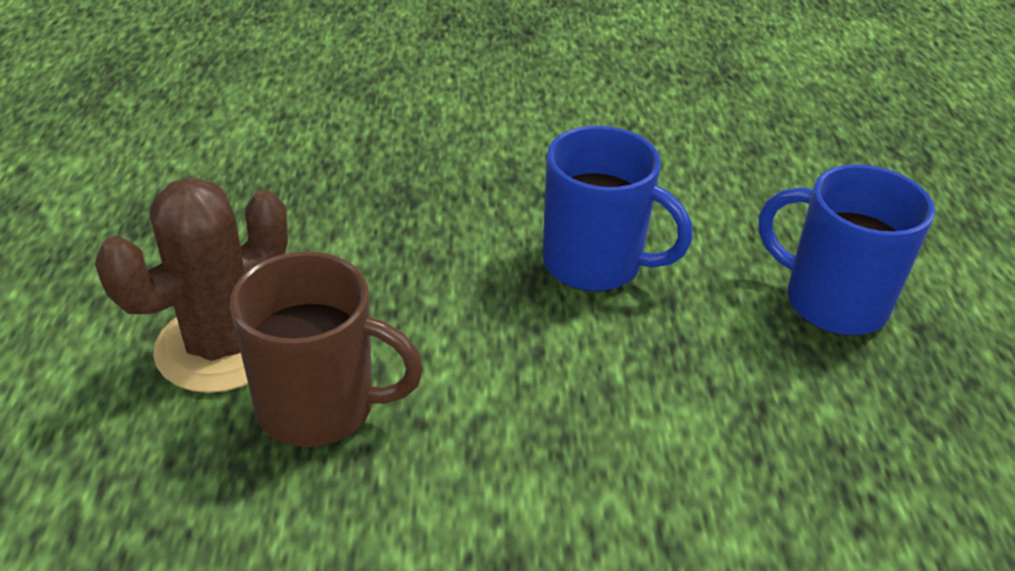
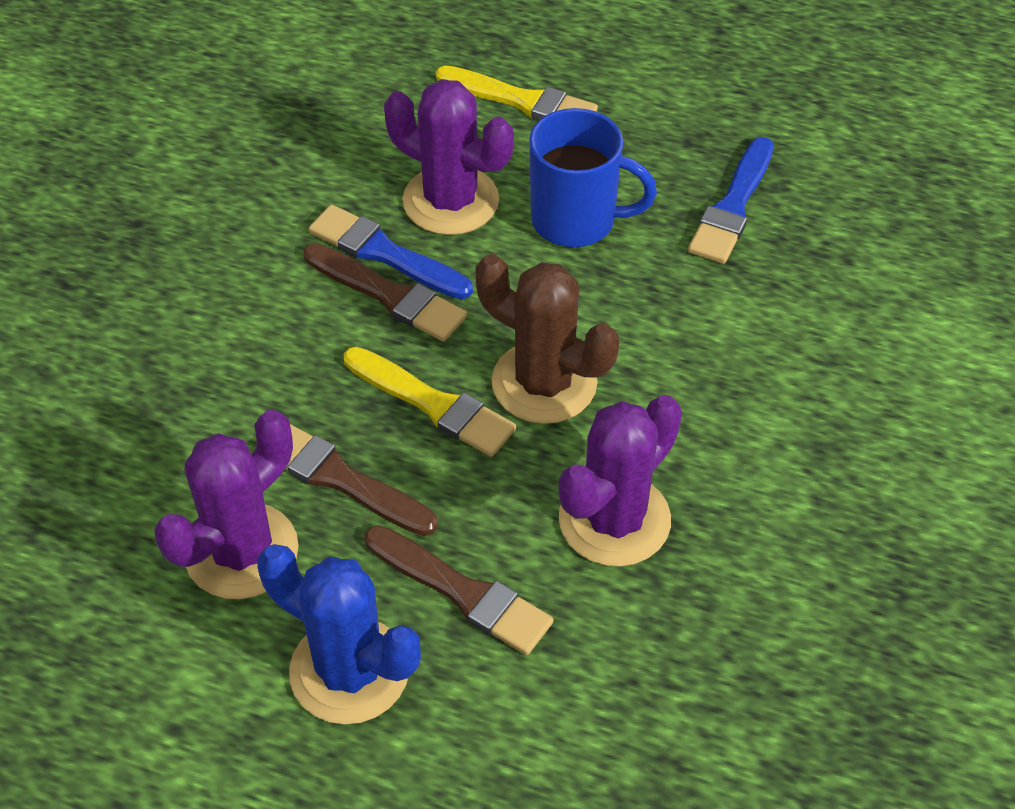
blue brush: none = 0 -> [309,204,473,299] [688,137,774,264] = 2
blue cactus: none = 0 -> [257,544,421,725] = 1
blue mug: [543,126,693,292] [759,164,935,336] = 2 -> [529,108,657,247] = 1
brown brush: none = 0 -> [285,424,438,536] [304,243,467,342] [365,525,553,655] = 3
brown mug: [230,251,423,447] = 1 -> none = 0
purple cactus: none = 0 -> [154,410,299,599] [384,79,514,235] [559,395,682,567] = 3
yellow brush: none = 0 -> [344,347,516,457] [435,65,598,121] = 2

